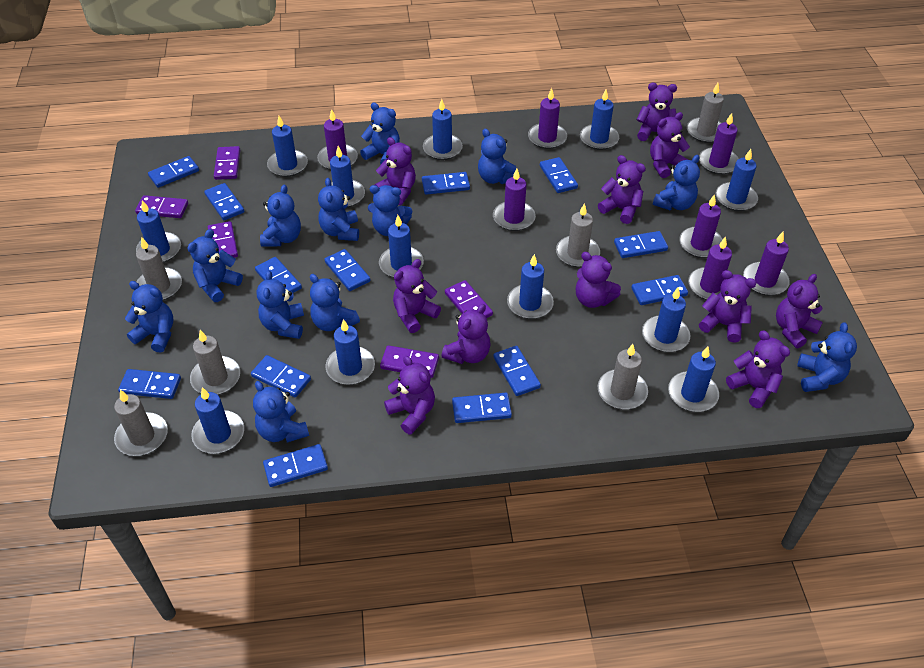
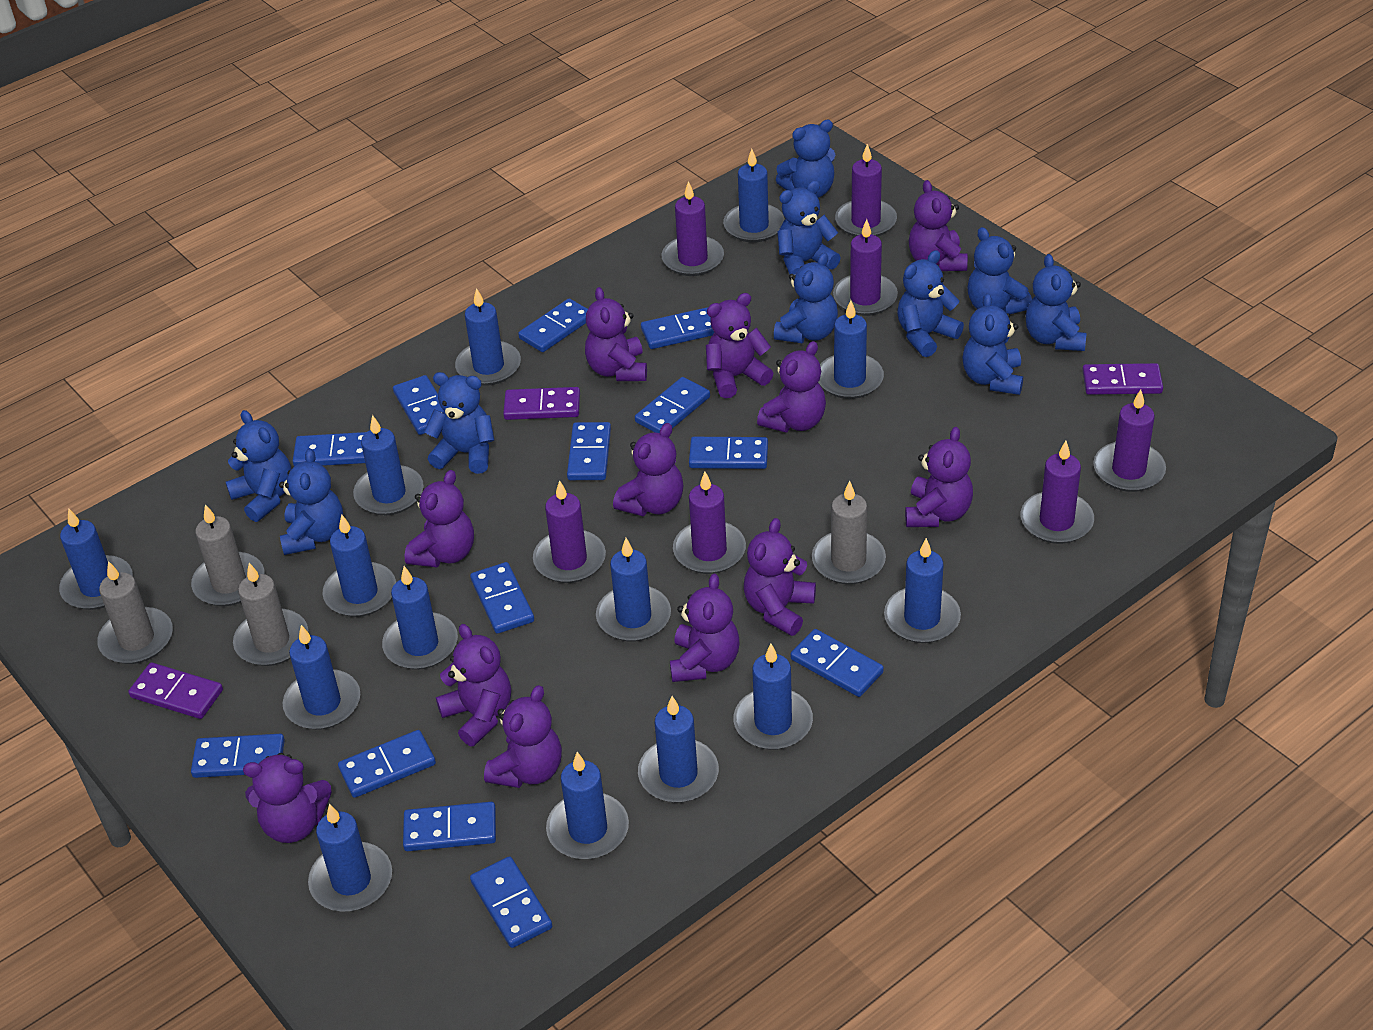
blue candle: [136,200,181,263] [191,387,244,454] [267,116,308,177] [326,319,375,385] [330,146,365,208] [379,215,424,278] [423,99,463,160] [507,254,554,319] [580,90,619,150] [642,287,691,352] [668,346,719,412] [715,149,758,211] = 12 -> [59,508,133,610] [283,625,360,730] [308,804,392,912] [323,514,396,617] [353,415,424,515] [382,566,458,670] [455,288,521,386] [546,752,629,859] [596,538,671,642] [638,696,719,803] [723,149,785,243] [733,644,813,750] [819,300,884,399] [884,538,961,643] = 14
blue teddy bear: [125,281,173,353] [187,229,243,302] [253,381,309,442] [257,270,304,339] [260,185,301,247] [310,274,360,331] [318,178,359,241] [360,103,400,164] [368,185,412,236] [478,129,516,184] [653,155,700,211] [797,322,857,392] = 12 -> [226,410,291,522] [279,448,343,555] [424,372,494,474] [774,252,838,343] [776,120,835,198] [777,180,841,275] [897,250,964,357] [963,293,1023,395] [967,227,1032,315] [1026,254,1087,351] = 10
grey candle: [114,390,168,456] [136,237,182,301] [190,330,240,395] [556,203,600,267] [598,344,648,409] [687,83,724,143] = 6 -> [97,561,173,664] [191,504,264,606] [233,563,308,666] [812,481,886,584] = 4
purple domino: [135,195,188,218] [208,221,238,258] [214,146,240,180] [380,345,439,378] [445,280,493,318] = 5 -> [128,662,223,719] [503,387,580,420] [1082,363,1163,395] = 3
purple teddy bear: [374,137,416,205] [384,356,435,435] [393,259,441,333] [441,304,491,364] [576,252,621,308] [598,155,646,224] [637,83,677,141] [650,112,690,178] [699,270,756,343] [726,330,790,408] [776,274,823,348] = 11 -> [243,753,332,843] [405,470,474,567] [436,624,511,746] [484,685,562,788] [585,287,647,381] [613,423,683,516] [670,574,739,682] [706,293,774,399] [744,518,816,636] [757,341,826,433] [905,427,973,527] [909,180,968,271] = 12

